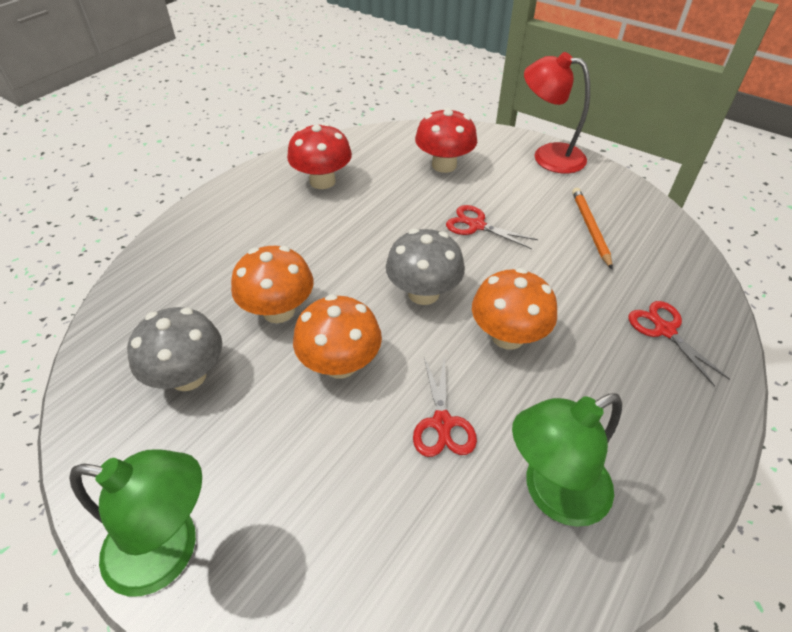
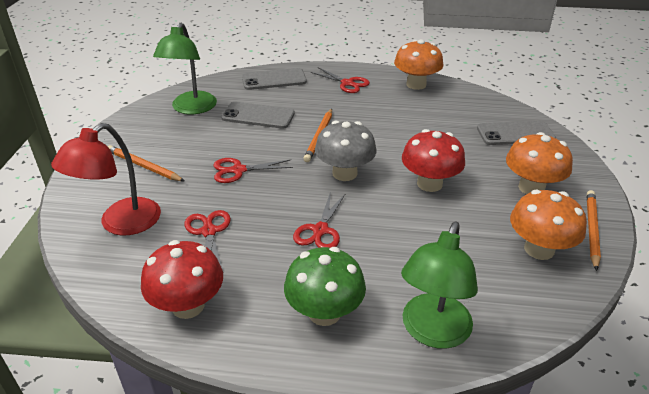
green mushroom: none = 0 -> [284,247,366,326] = 1
grey mushroom: [127,307,222,391] [386,229,465,305] = 2 -> [315,120,377,181] = 1
grey phone: none = 0 -> [221,102,295,129] [242,68,307,90] [477,121,556,145] = 3
orange pencil: [572,188,613,269] = 1 -> [108,145,184,181] [303,109,332,162] [587,190,601,271] = 3
red scissors: [413,355,477,457] [446,205,538,249] [629,301,730,387] = 3 -> [185,210,231,273] [213,158,293,183] [293,191,346,248] [311,67,370,93] = 4

